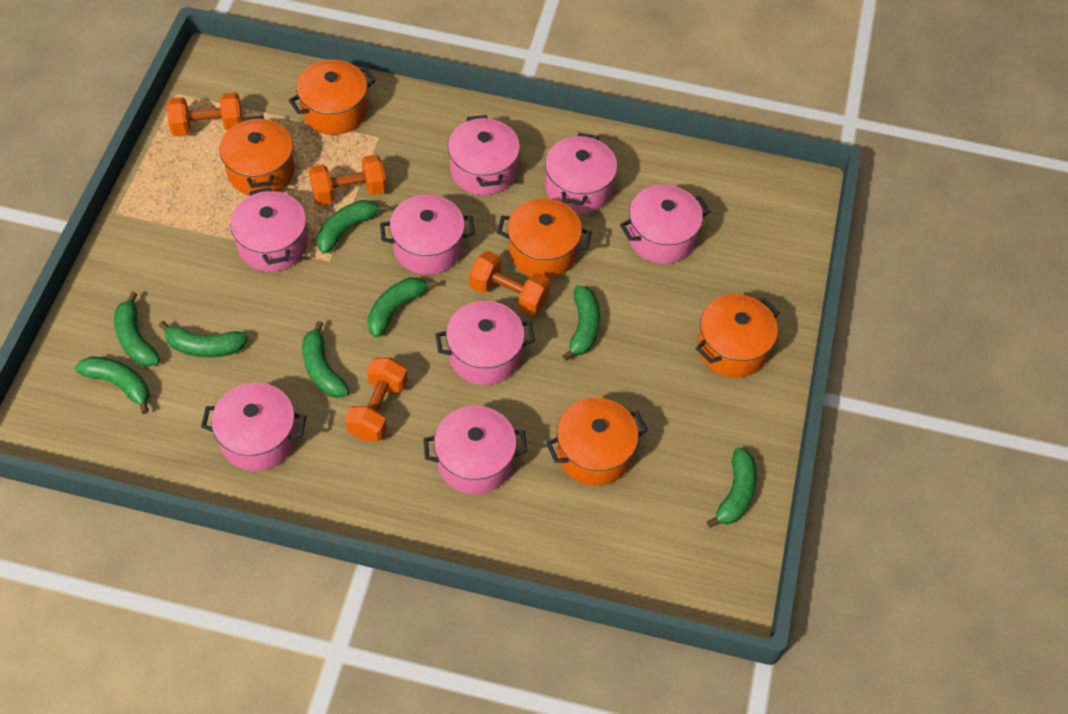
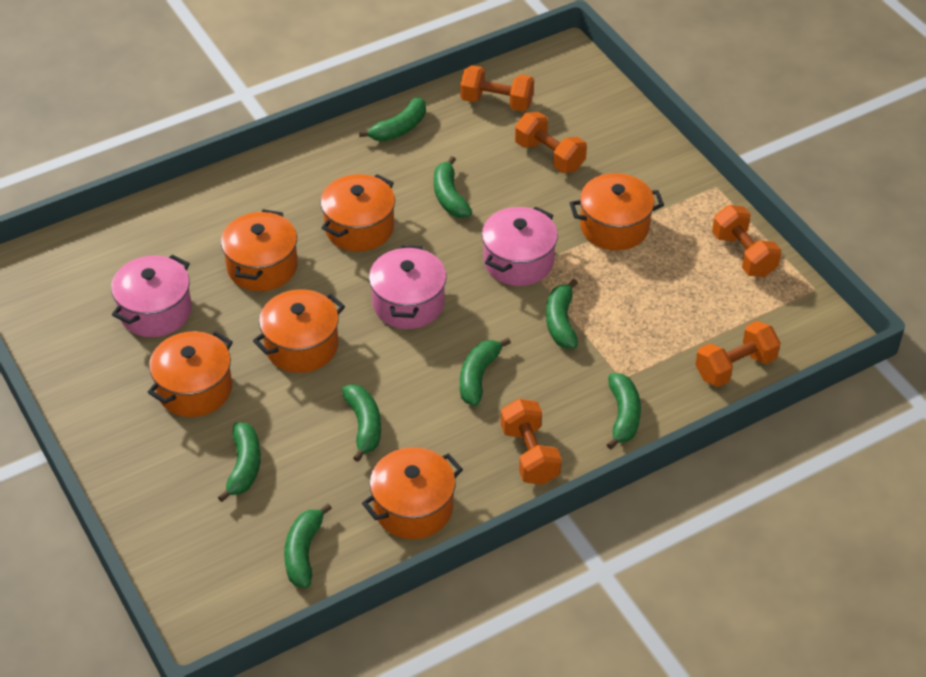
orange dumbbell: [166,92,243,137] [309,155,387,205] [345,357,408,441] [469,251,551,316] = 4 -> [460,65,534,112] [501,399,562,485] [515,112,587,173] [695,321,781,387] [712,205,781,277] = 5
orange pot: [219,115,295,195] [289,60,376,135] [497,198,592,278] [546,398,648,486] [696,294,780,378] = 5 -> [147,331,233,417] [221,209,298,291] [253,289,345,373] [321,174,395,252] [362,447,463,539] [570,173,664,251] = 6
pink pot: [201,383,307,471] [230,187,308,272] [380,195,475,275] [423,406,527,494] [436,301,535,385] [448,115,520,195] [545,133,617,214] [620,185,710,264] = 8 -> [111,254,192,337] [369,245,446,329] [482,206,558,286] = 3

